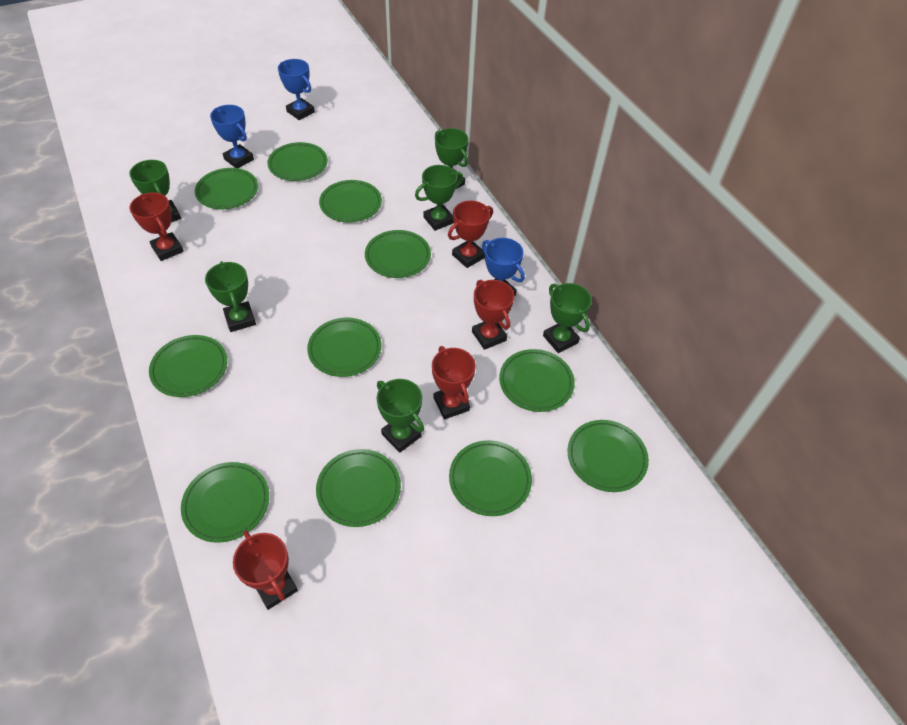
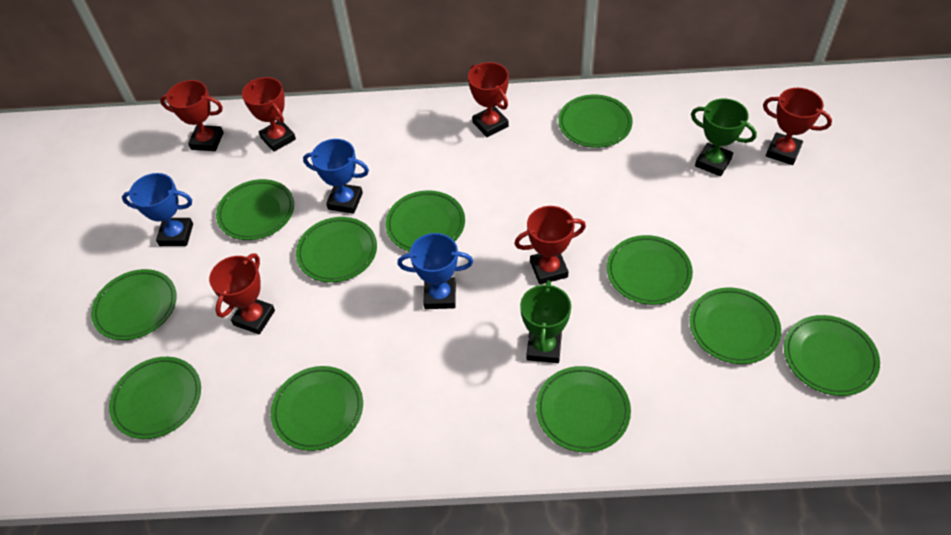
green trophy: [129,160,181,222] [205,261,256,332] [377,379,424,453] [415,165,463,231] [435,128,469,189] [543,283,592,353] = 6 -> [520,280,571,363] [691,98,757,176] = 2
red trophy: [130,192,184,261] [233,530,298,610] [432,346,476,419] [448,201,493,268] [472,280,514,350] = 5 -> [160,80,224,151] [209,253,275,334] [242,77,296,152] [468,62,509,137] [514,206,586,285] [763,88,832,165] = 6

